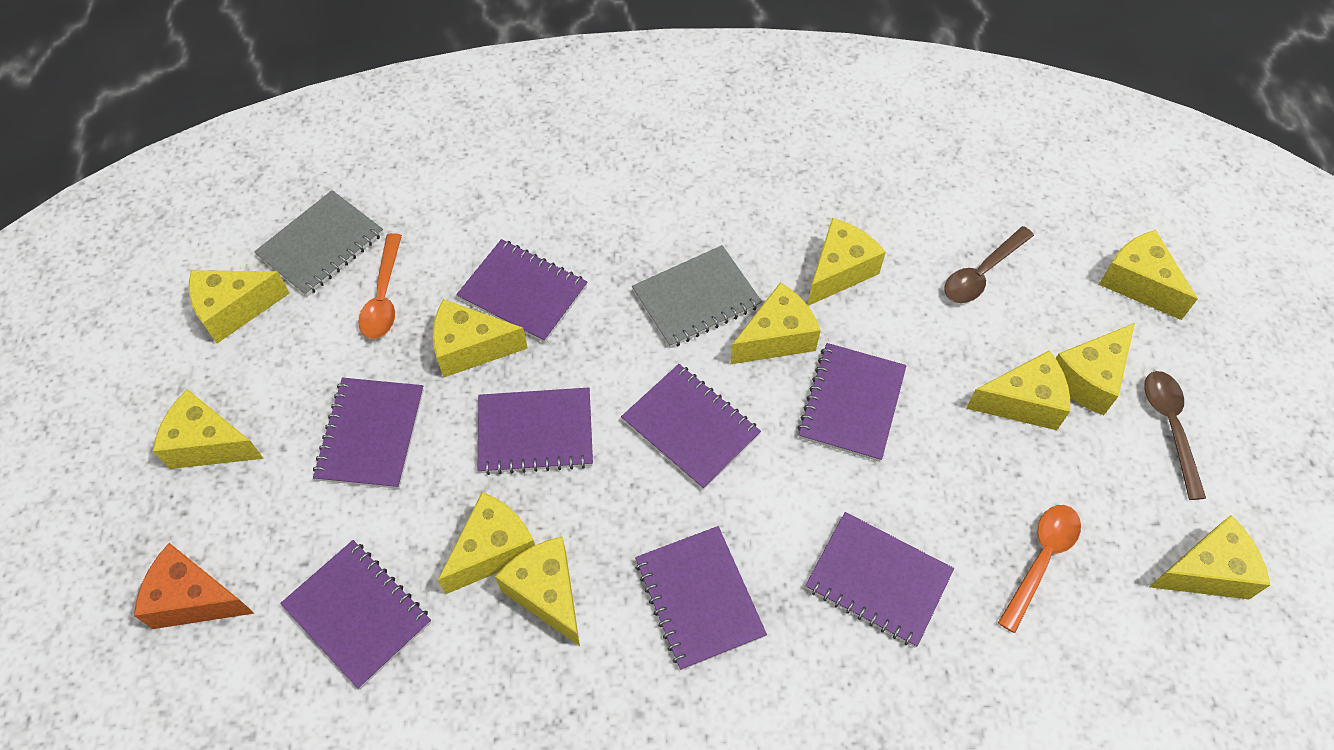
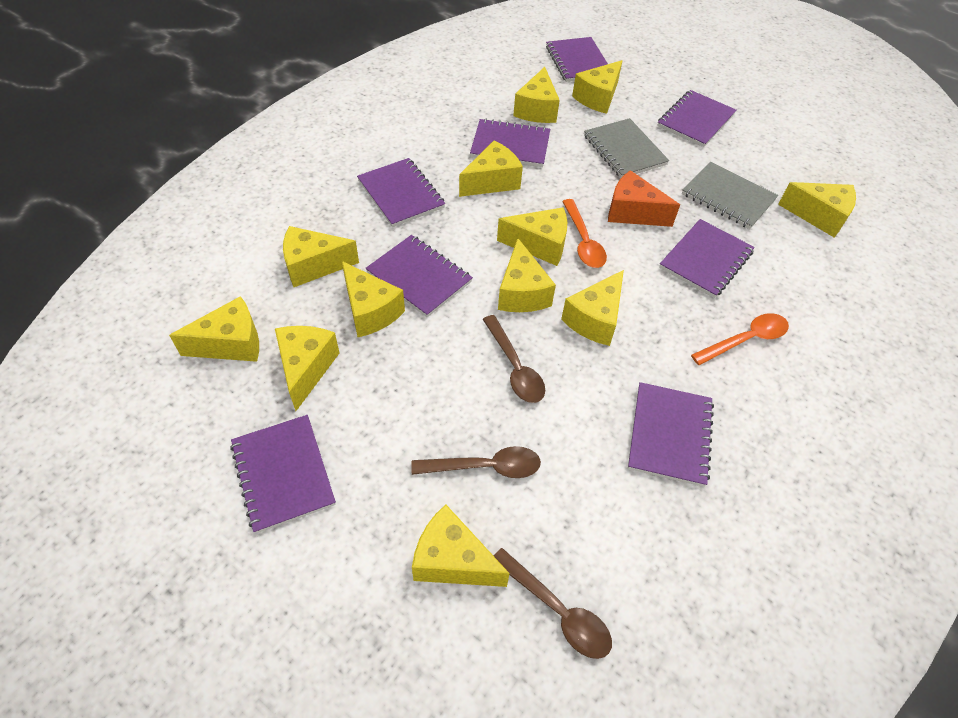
brown spoon: [944,226,1034,303] [1144,371,1206,500] = 2 -> [411,446,541,478] [483,315,545,403] [494,548,612,659] = 3
yellow cheese: [153,389,264,469] [189,270,290,343] [433,299,528,377] [438,492,535,594] [495,537,580,646] [730,282,821,365] [807,218,886,306] [966,350,1070,430] [1056,323,1135,415] [1099,230,1198,320] [1149,515,1270,599] = 11 -> [169,296,259,362] [275,326,339,411] [283,226,359,287] [342,261,405,337] [412,504,510,587] [459,140,523,197] [497,207,567,266] [498,238,556,312] [513,67,560,123] [561,270,624,346] [572,60,623,114] [778,182,856,237] = 12

